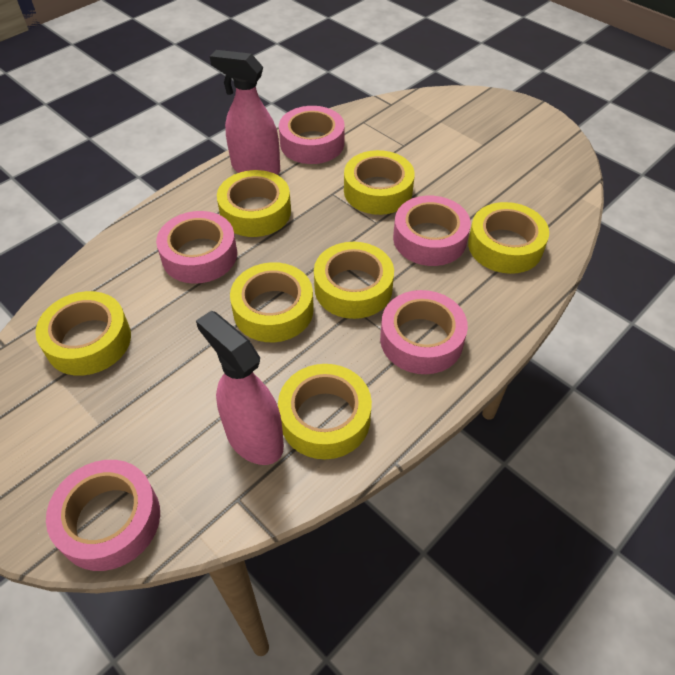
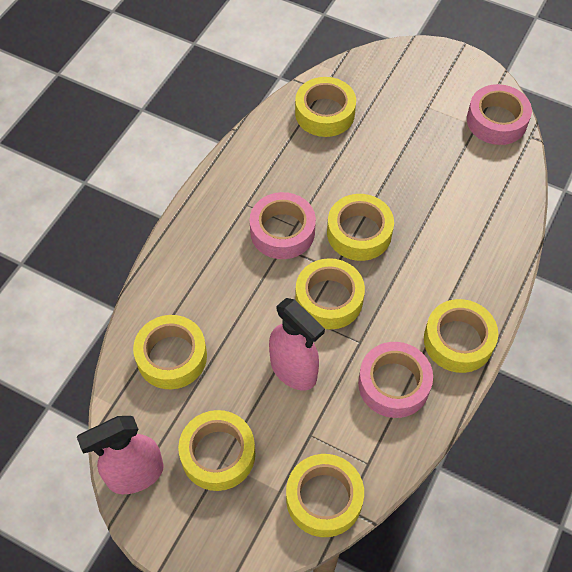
pink tape: [46,460,160,571] [156,211,237,284] [279,106,345,164] [380,290,468,374] [393,196,471,266] = 5 -> [250,192,316,259] [358,342,433,418] [467,84,532,145] = 3

